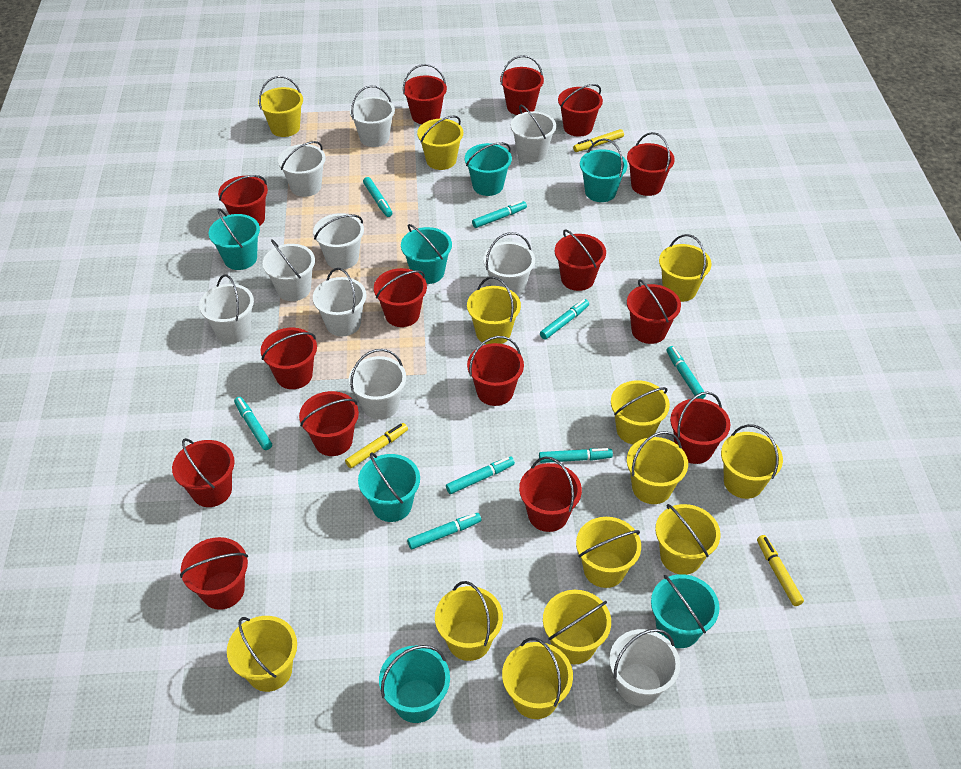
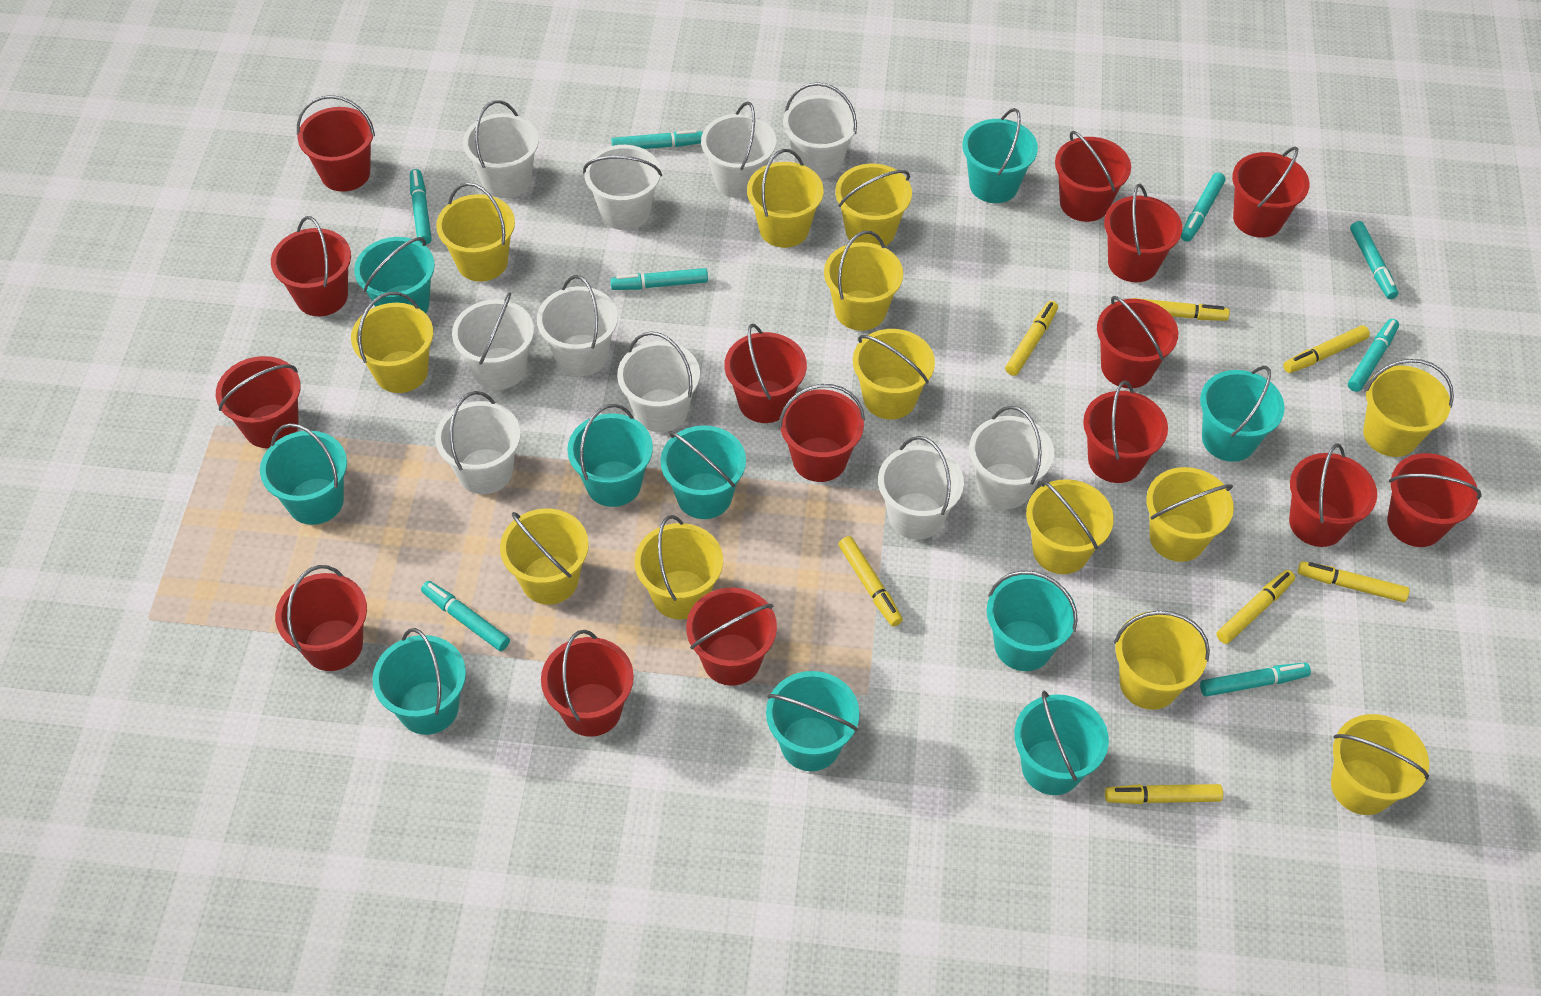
turquoise bucket: [209,208,260,270] [358,452,420,522] [379,645,450,723] [401,224,452,284] [465,142,512,196] [580,139,627,202] [651,574,720,648] = 7 -> [260,423,347,525] [354,237,435,313] [372,628,466,735] [567,404,653,507] [661,425,746,519] [766,671,859,771] [962,108,1038,203] [987,571,1078,671] [1014,691,1109,795] [1200,366,1285,462] = 10
yellow marker: [345,423,408,468] [573,129,624,152] [757,535,804,606] = 3 -> [839,536,903,627] [1005,301,1058,376] [1105,784,1223,804] [1132,298,1230,321] [1216,570,1295,644] [1283,325,1370,373] [1298,561,1409,602] = 7

